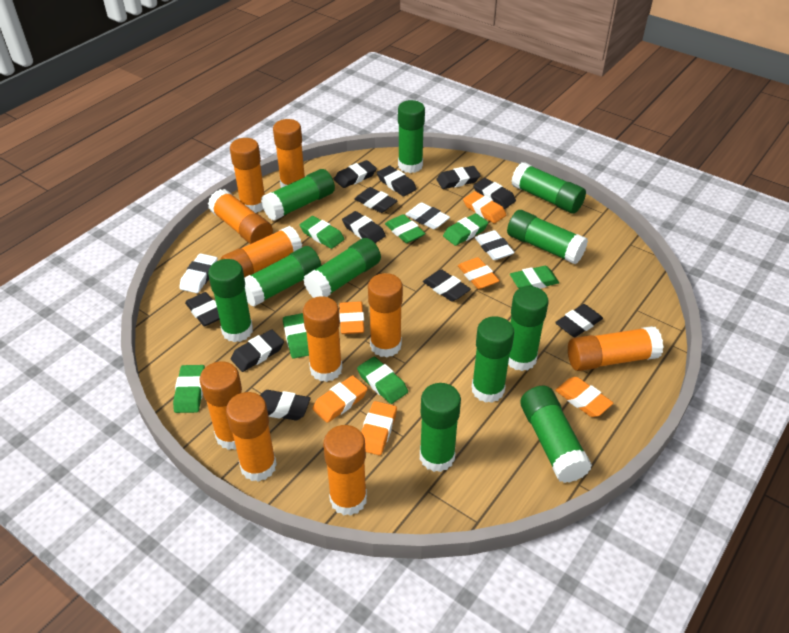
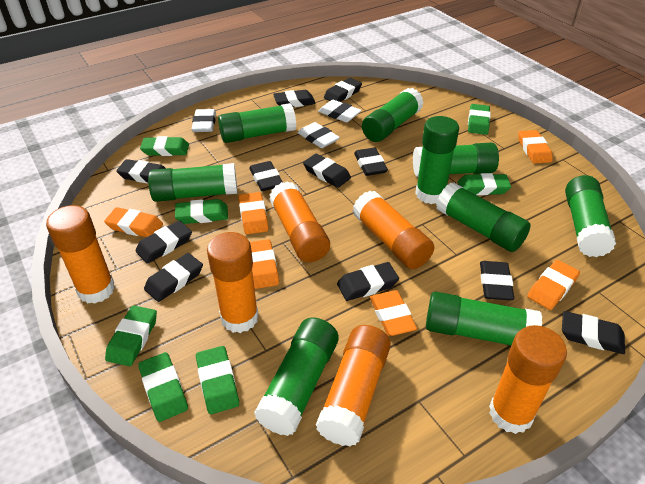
green glue stick: [208,259,253,342] [244,246,321,307] [261,169,335,221] [303,238,381,298] [398,100,425,173] [420,383,461,472] [472,316,514,403] [507,210,588,264] [508,286,549,371] [511,162,586,213] [520,386,592,483] = 11 -> [148,163,237,202] [218,103,296,143] [254,317,339,436] [362,88,424,142] [413,143,499,177] [415,116,459,204] [426,292,542,345] [436,182,531,252] [565,175,616,257] = 9
orange glue stick: [200,361,242,450] [208,189,273,244] [221,226,302,278] [226,392,277,482] [230,138,265,213] [273,119,305,188] [303,296,342,382] [323,425,367,516] [368,273,403,357] [568,326,664,371] = 10 -> [46,205,115,304] [207,232,259,333] [269,181,330,262] [316,325,391,446] [353,191,434,269] [489,325,567,434] = 6

